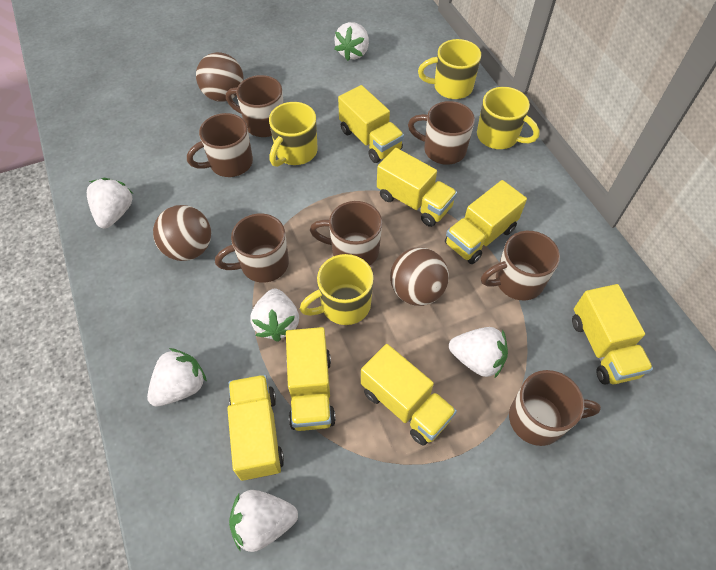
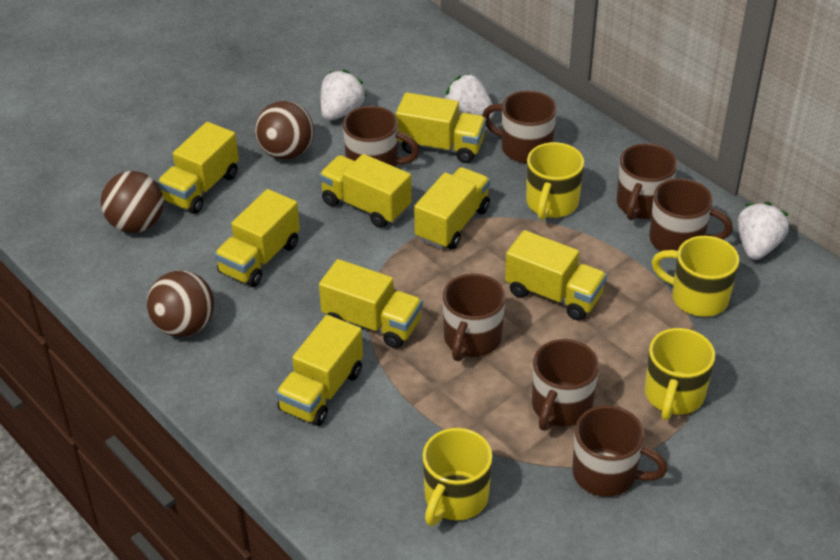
white strawberry: [87,178,133,228] [147,348,207,406] [229,490,298,552] [251,289,299,342] [334,22,369,61] [449,327,508,379] = 6 -> [321,70,367,121] [444,73,495,119] [738,202,789,260] = 3
yellow truck: [227,375,284,481] [286,327,336,431] [338,85,404,163] [361,344,457,446] [377,148,457,227] [445,180,527,264] [572,284,653,385] = 7 -> [157,122,239,214] [214,189,300,287] [276,315,363,426] [319,154,412,228] [319,259,423,349] [396,92,486,163] [414,167,490,250] [505,230,607,320] = 8

